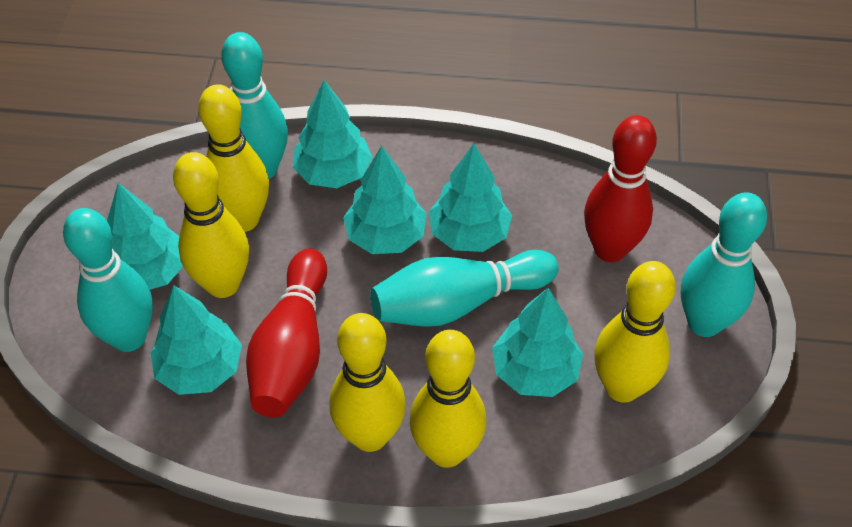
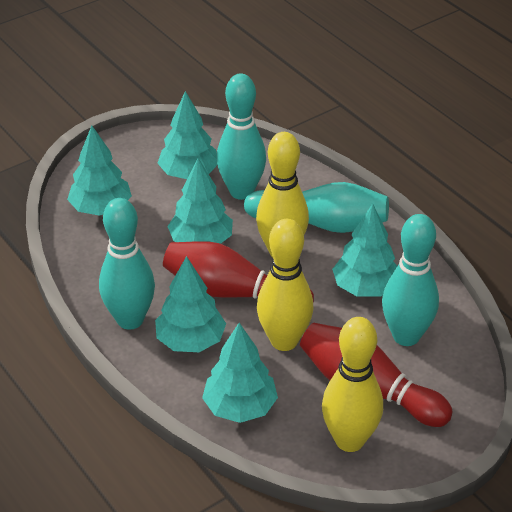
yellow bowling pin: [173,152,249,298] [198,84,269,232] [330,313,406,452] [410,330,486,468] [595,261,676,403] = 5 -> [256,132,309,258] [257,219,314,351] [322,317,383,452] = 3

